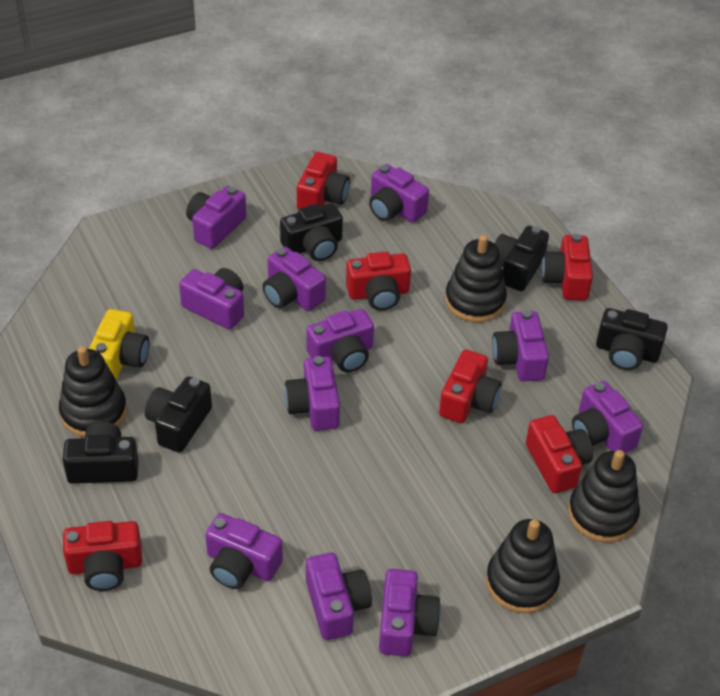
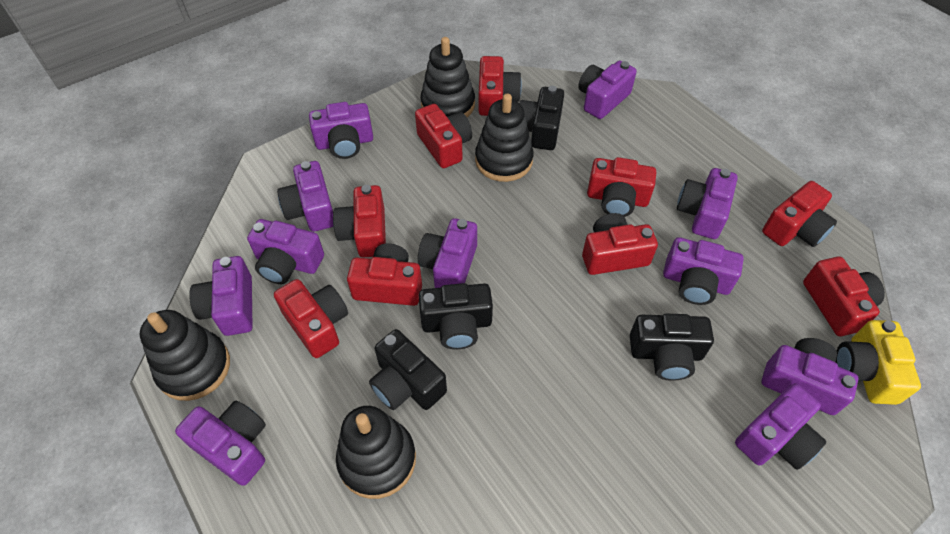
black camera: [63,422,139,484] [145,376,212,453] [280,203,343,261] [494,226,549,291] [596,308,668,370] = 5 -> [369,329,447,410] [419,283,493,349] [519,86,564,150] [630,314,714,381] = 4
red camera: [63,521,142,591] [297,152,350,210] [346,252,411,311] [439,349,502,423] [526,415,593,493] [541,234,593,301] = 6 -> [274,279,348,358] [333,185,386,258] [347,243,422,306] [415,104,472,168] [478,56,522,116] [582,213,658,275] [587,157,656,217] [762,181,837,247] [803,256,885,336] = 9

